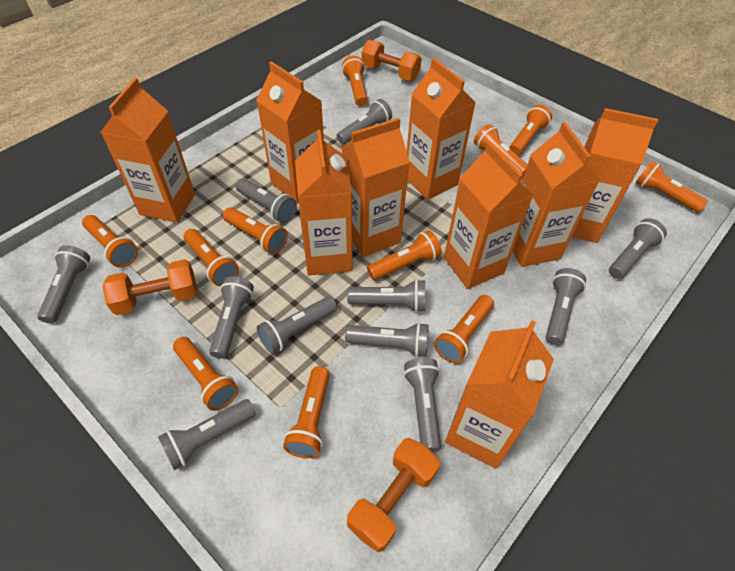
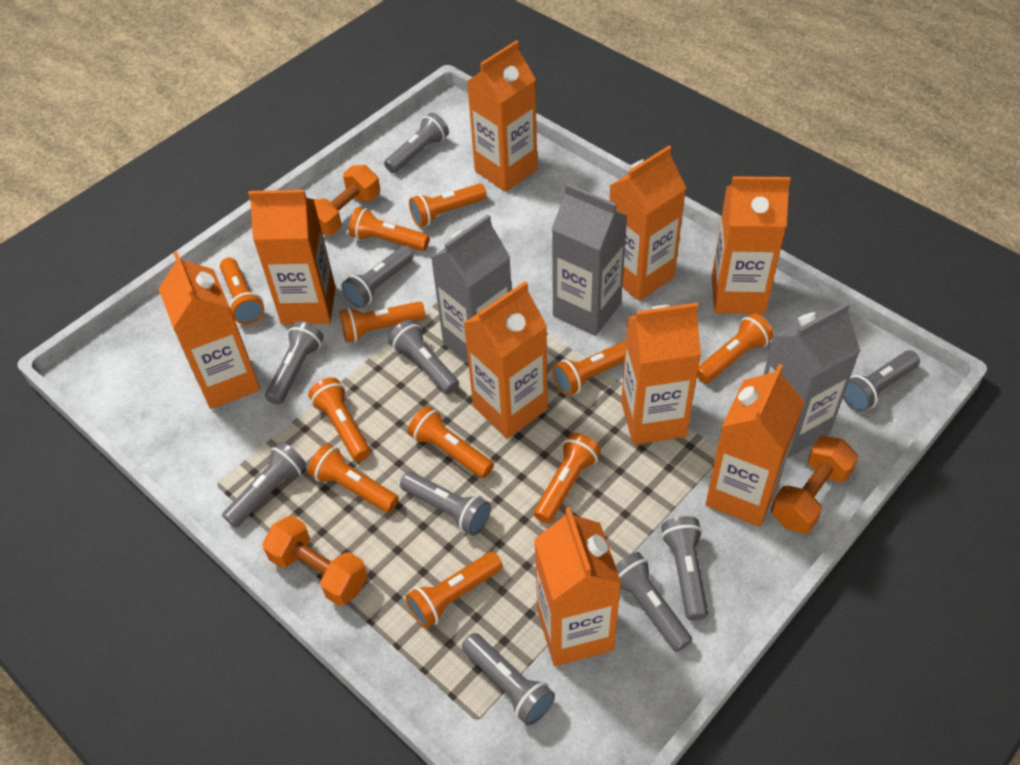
grey carton: none = 0 -> [431,215,512,364] [552,183,627,336] [763,302,861,458] = 3
grey flashlight: [37,245,90,324] [158,399,256,470] [209,276,254,359] [236,178,297,223] [257,297,337,354] [337,99,392,145] [345,322,429,357] [347,279,425,312] [404,358,441,452] [546,268,586,345] [609,218,667,279] = 11 -> [222,442,307,528] [265,321,324,405] [341,246,413,308] [384,113,449,173] [389,320,459,394] [400,472,491,536] [462,633,555,726] [615,552,692,652] [661,516,708,621] [843,350,920,412] = 10

